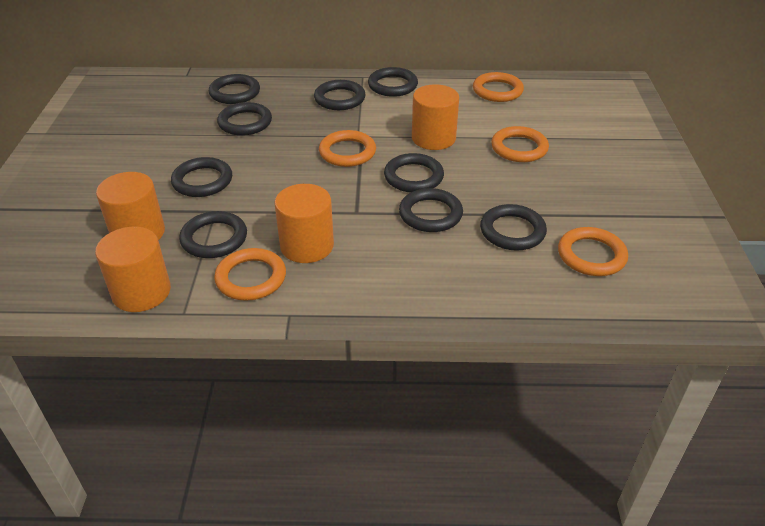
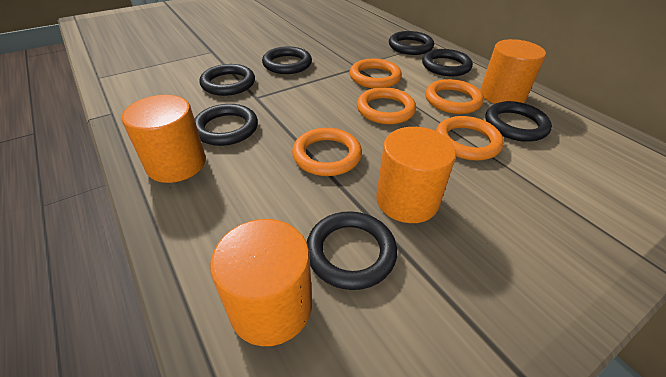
black ring: [171,157,232,197] [179,211,247,258] [209,74,260,104] [217,102,272,136] [314,80,366,110] [368,67,418,97] [384,153,444,193] [399,188,463,232] [480,204,547,250] = 9 -> [195,104,258,146] [199,64,255,96] [262,47,312,74] [307,211,397,290] [389,31,434,55] [422,49,473,76] [485,101,552,142] = 7

